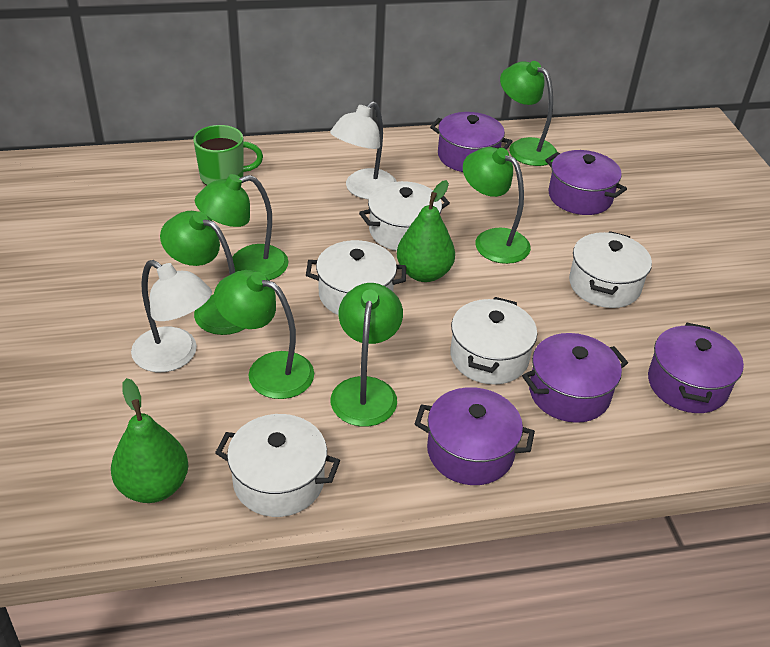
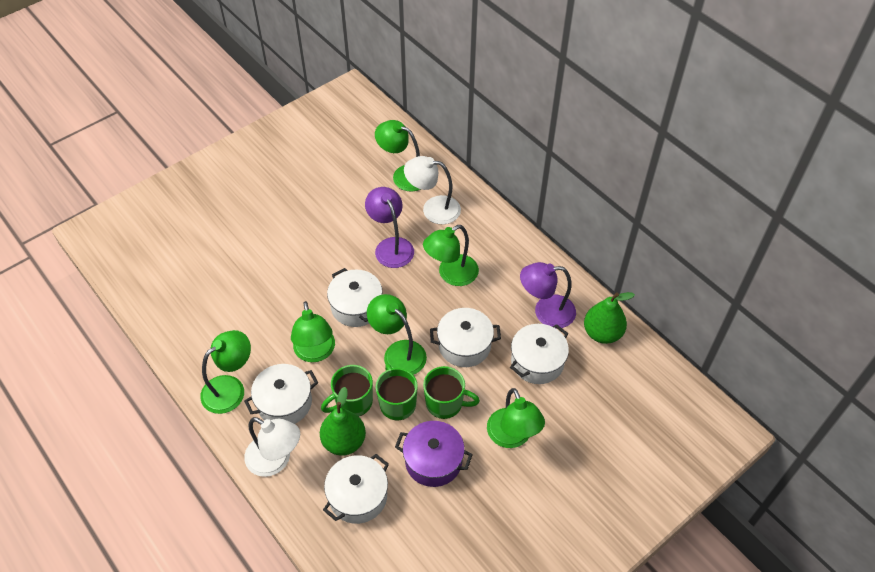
green mug: [193,125,263,186] = 1 -> [321,365,373,417] [376,364,418,421] [423,366,480,419] = 3
purple lamp: none = 0 -> [365,187,414,268] [520,262,576,329] = 2
purple pot: [415,387,535,485] [430,112,513,172] [522,333,628,423] [545,150,627,215] [648,323,744,413] = 5 -> [395,421,473,487] = 1

